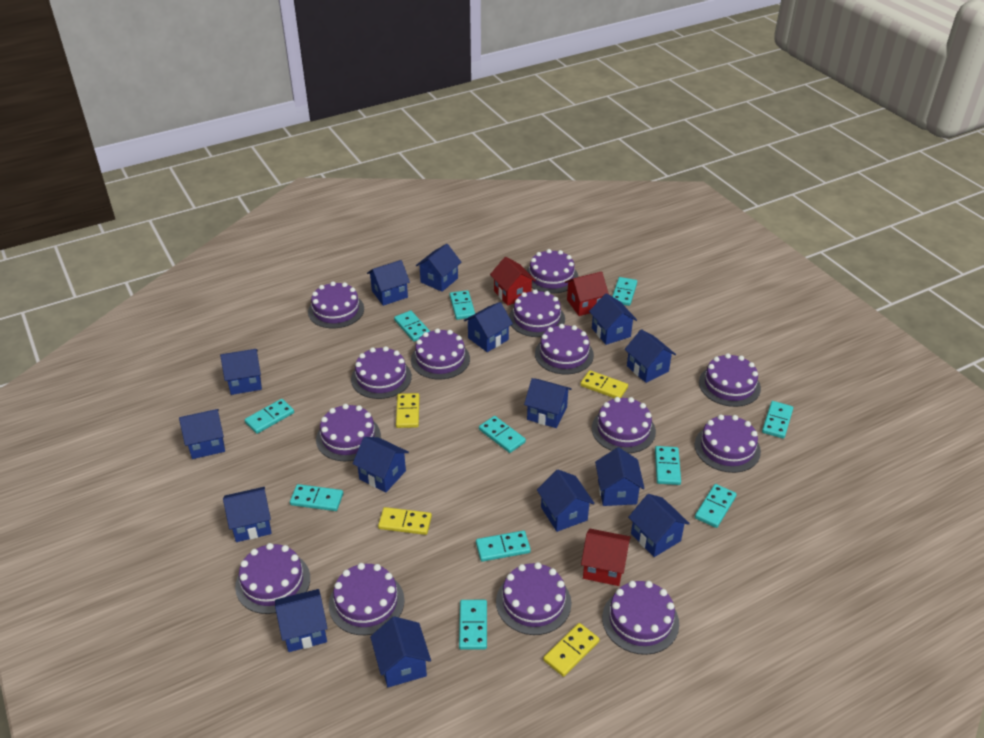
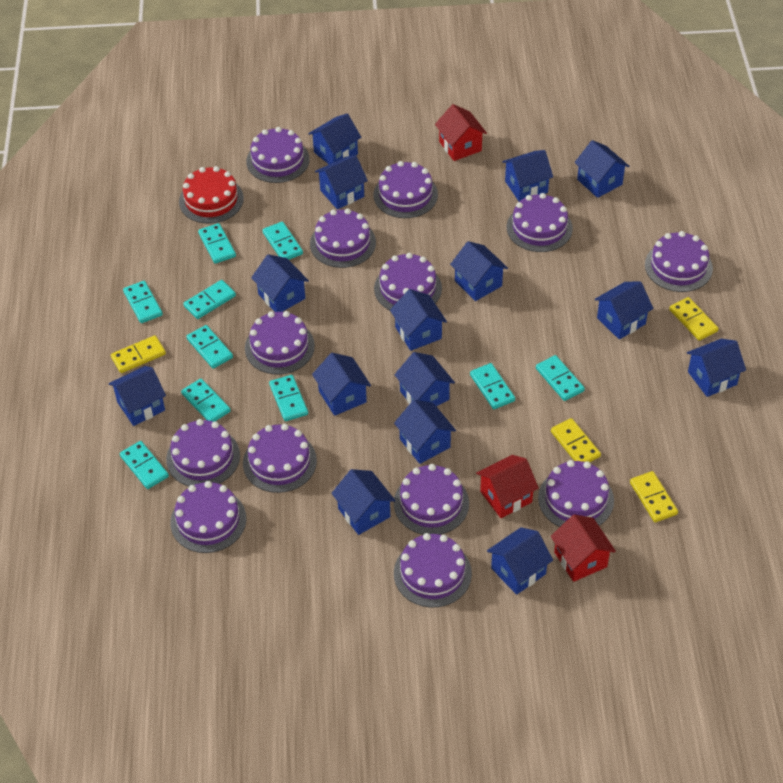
purple cake: [235,543,310,614] [308,281,364,328] [316,404,381,461] [329,563,405,635] [351,346,412,399] [411,328,470,379] [496,562,571,635] [509,289,565,337] [526,249,578,294] [535,324,594,374] [592,397,656,453] [602,581,679,655] [695,414,761,473] [699,353,761,407] = 14 -> [166,419,240,486] [170,481,246,553] [243,424,317,493] [245,311,315,374] [246,127,310,183] [310,208,376,268] [374,161,438,218] [374,253,442,310] [394,464,469,535] [394,533,472,608] [507,193,573,252] [538,460,614,527] [645,231,713,292] = 13
red cake: none = 0 -> [179,166,244,223] = 1
turquoise domino: [245,399,294,434] [290,484,343,511] [394,311,430,342] [450,290,475,320] [459,600,487,650] [476,531,531,562] [479,416,526,453] [612,277,637,306] [655,446,681,485] [695,484,737,528] [762,401,793,439] = 11 -> [120,441,169,489] [123,281,163,323] [181,379,231,422] [183,280,236,319] [186,325,233,369] [198,223,236,264] [263,221,303,260] [269,375,308,421] [470,363,515,409] [536,355,585,401] = 10

